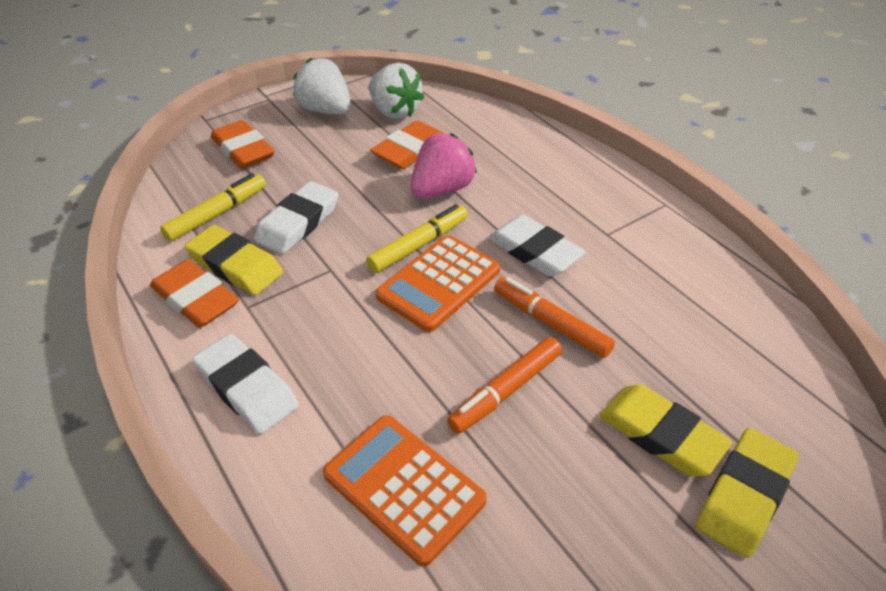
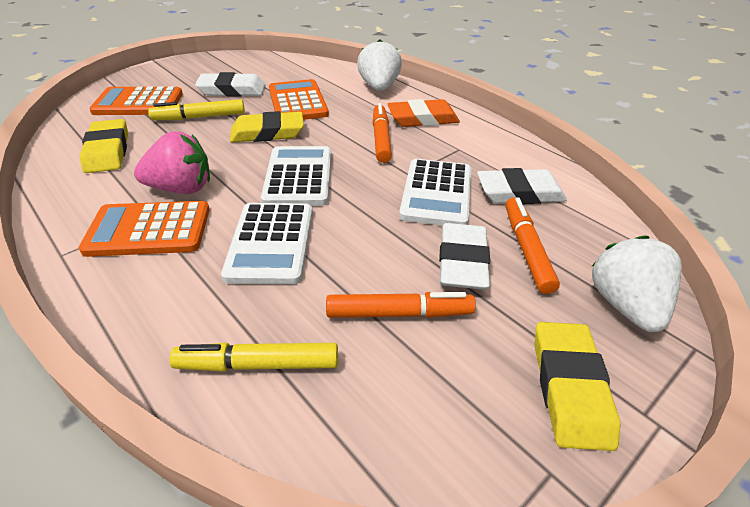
orange calculator: [323,415,487,567] [376,235,500,332] = 2 -> [78,201,210,257] [89,87,183,115] [269,79,329,120] = 3
orange eraser: [150,259,239,328] [211,120,275,169] [370,121,444,169] = 3 -> [387,99,460,127] = 1
orange marker: [447,337,562,434] [494,277,615,358] = 2 -> [326,292,476,318] [373,103,392,163] [506,197,560,294] = 3
white calculator: none = 0 -> [221,203,313,284] [261,146,331,206] [399,159,471,226] = 3

